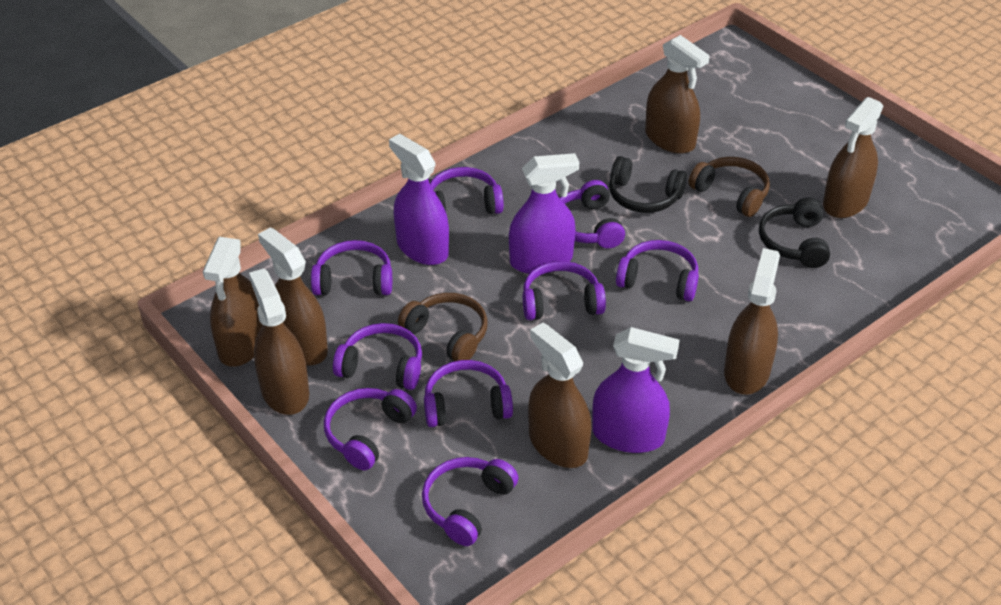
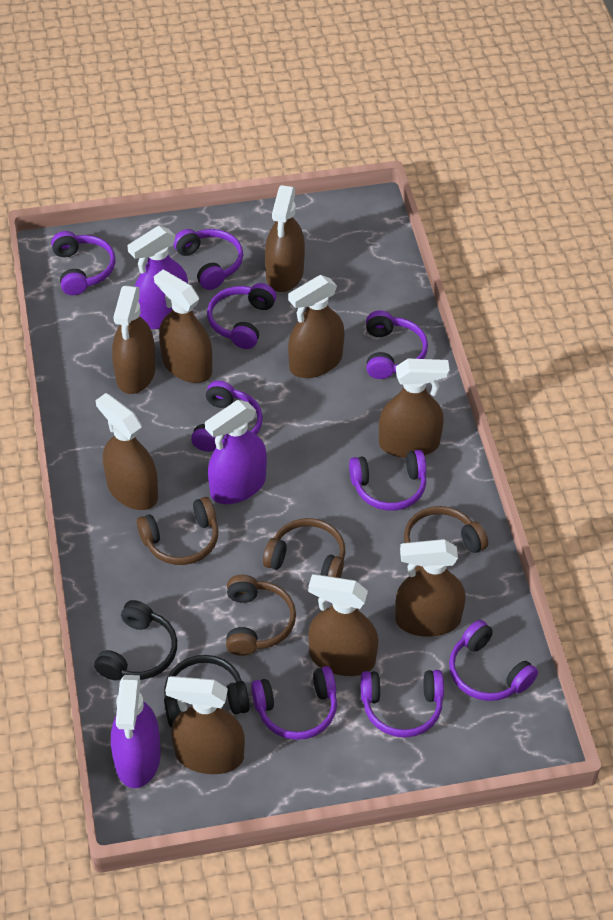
brown headphones: [398,293,488,361] [689,157,770,217] = 2 -> [137,497,219,565] [226,575,296,656] [263,518,346,578] [404,506,488,572] = 4
brown spray bottle: [203,237,263,367] [249,269,309,415] [258,227,328,366] [528,323,592,468] [645,35,710,154] [724,248,780,395] [823,97,883,218] = 7 -> [96,393,158,510] [112,286,156,394] [154,270,212,383] [165,676,245,774] [265,185,305,292] [288,275,345,378] [308,574,378,676] [379,359,450,458] [395,539,466,637] = 9

